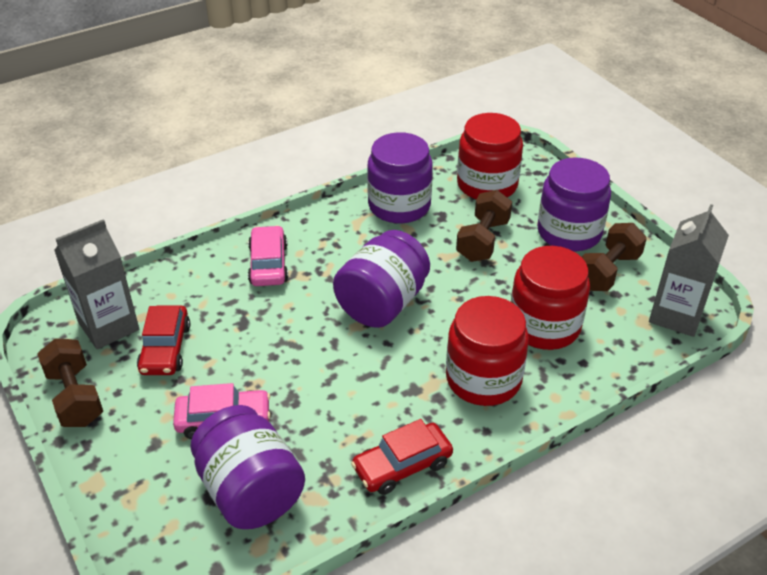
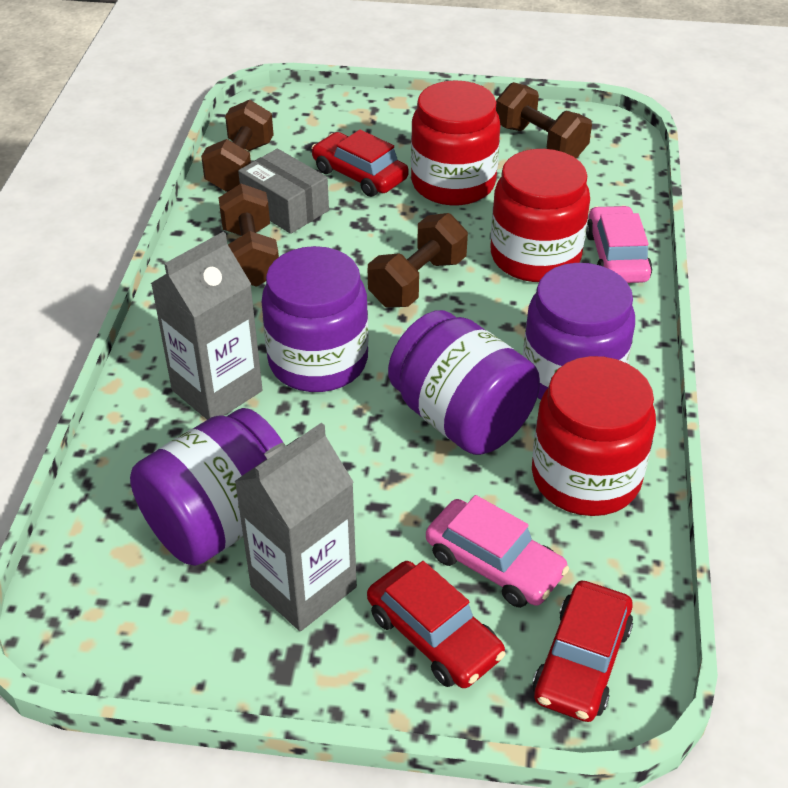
brown dumbbell: [37,338,103,427] [456,190,512,262] [582,223,647,291] = 3 -> [201,100,274,192] [219,184,279,287] [368,213,468,308] [496,82,592,159] = 4
grey box: none = 0 -> [238,149,329,234] = 1
red car: [137,305,190,375] [351,419,453,495] = 2 -> [312,130,409,197] [367,561,506,688] [532,581,633,722] = 3

